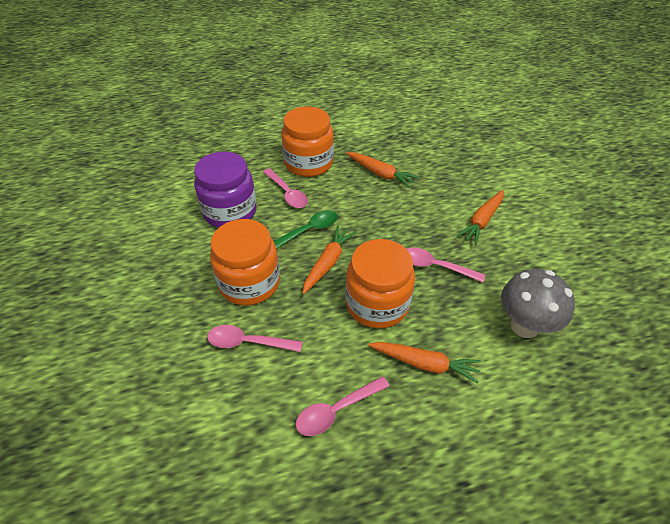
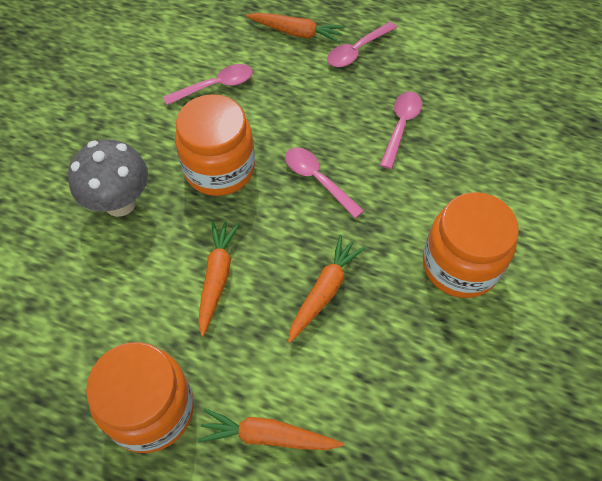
green spoon: [274,210,338,249] = 1 -> none = 0
purple jar: [194,152,257,228] = 1 -> none = 0

